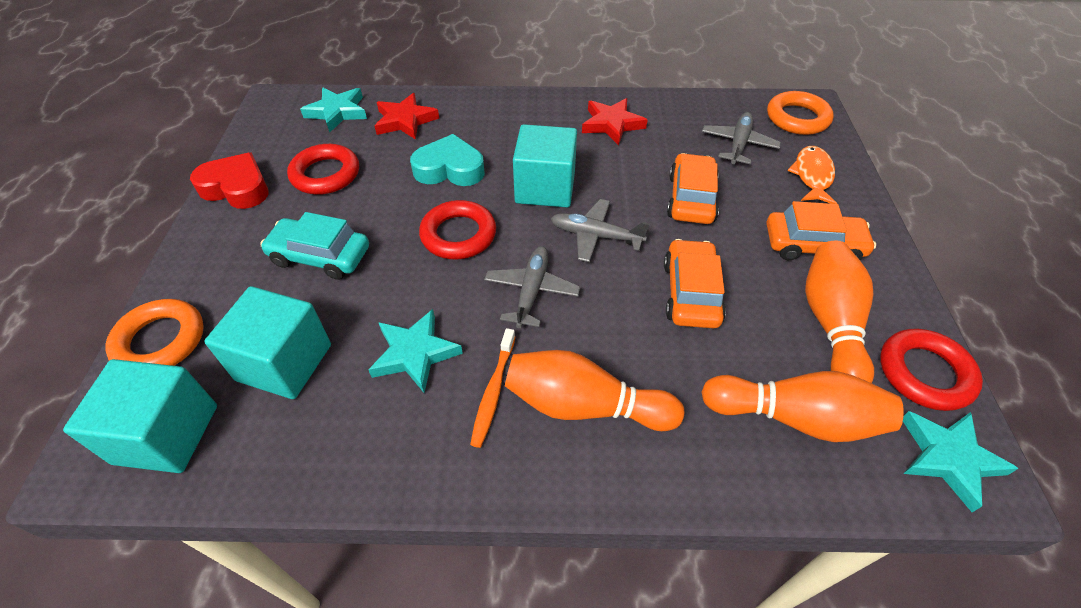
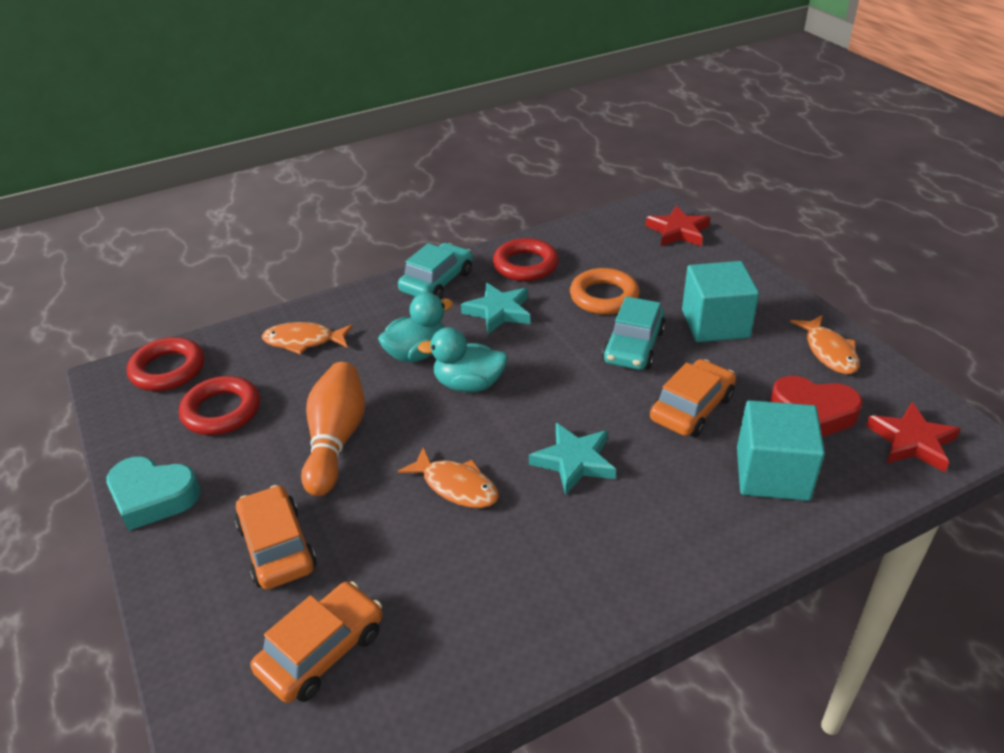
grey plane: [484,246,580,328] [551,199,649,262] [702,112,781,164] = 3 -> none = 0
orange bowling pin: [505,350,684,431] [702,371,904,442] [805,241,874,383] = 3 -> [301,362,365,496] = 1
orange fish: [788,146,837,204] = 1 -> [262,322,353,355] [398,447,499,508] [790,315,860,374] = 3
orange ring: [105,299,204,366] [767,91,834,135] = 2 -> [570,268,640,315] = 1
orange toothbrush: [470,328,515,448] = 1 -> none = 0
turquoise car: [260,212,369,280] = 1 -> [398,243,473,299] [602,296,666,370] = 2
turquoise cube: [63,359,217,473] [204,286,331,399] [513,124,577,207] = 3 -> [682,261,759,342] [737,400,825,501] = 2
turquoise duck: none = 0 -> [378,292,453,363] [418,327,508,392] = 2
turquoise star: [300,88,367,132] [368,309,463,393] [903,411,1019,512] = 3 -> [461,283,530,334] [529,423,616,495] = 2

